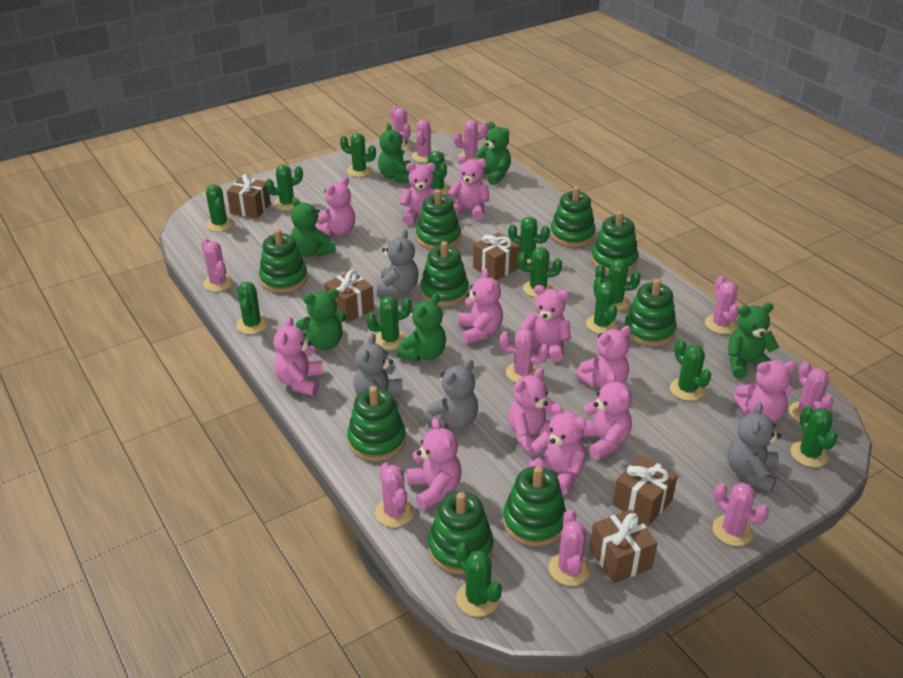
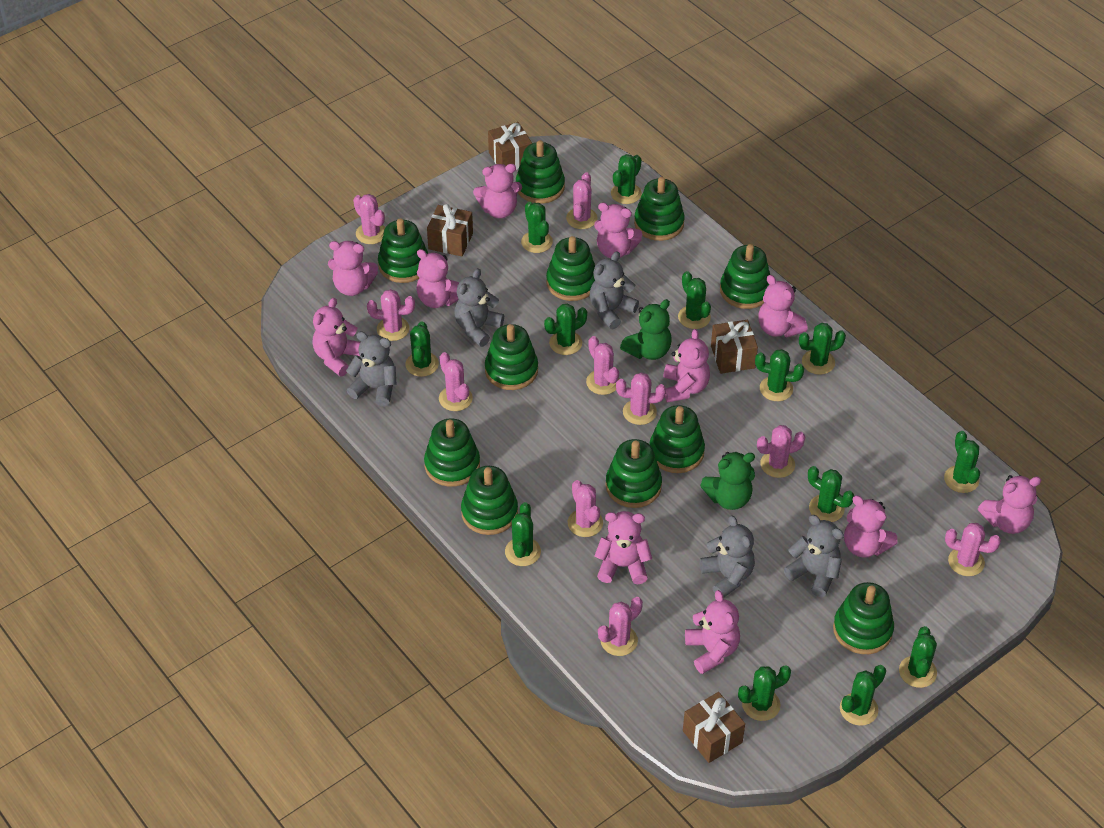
brown gift: [227,174,271,218] [324,270,374,323] [473,232,520,280] [590,509,657,583] [613,455,678,526] = 5 -> [427,204,473,256] [488,122,532,170] [683,692,745,763] [711,320,758,374] = 4
green stacking toy: [259,229,308,293] [347,386,406,461] [416,190,461,250] [420,241,469,306] [428,492,494,574] [503,466,566,547] [550,186,595,247] [591,211,639,273] [624,279,677,346] = 9 -> [378,218,428,283] [424,418,480,487] [461,466,518,535] [485,324,538,390] [516,140,565,204] [546,236,595,301] [606,439,662,508] [634,177,685,241] [649,405,705,473] [720,244,770,309] [833,582,894,654] = 11
green teddy bear: [291,198,336,257] [296,289,346,350] [378,123,411,183] [396,293,446,362] [475,121,511,185] [728,303,779,379] = 6 -> [620,299,672,360] [700,452,755,510] = 2
grey teddy bear: [354,333,403,408] [376,229,419,296] [424,359,478,429] [728,402,781,493] = 4 -> [346,331,397,407] [454,268,504,347] [590,251,639,329] [699,515,755,597] [784,515,844,597] = 5
pink teddy bear: [274,316,323,396] [314,177,355,236] [400,163,439,225] [407,418,462,511] [448,156,489,220] [458,268,503,344] [508,368,555,456] [520,285,571,362] [526,403,586,495] [575,326,631,388] [582,372,632,460] [733,360,797,422] = 12 -> [312,298,360,377] [328,241,378,296] [416,249,459,308] [473,164,522,218] [594,202,642,259] [594,511,652,584] [663,329,710,402] [685,590,740,674] [758,275,808,337] [844,495,897,557] [978,475,1041,534] = 11

